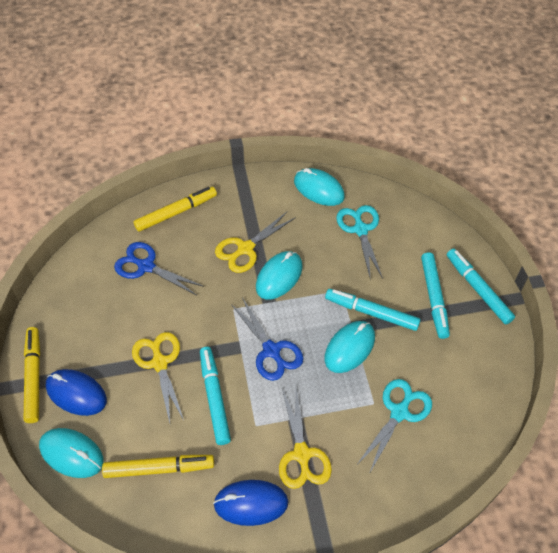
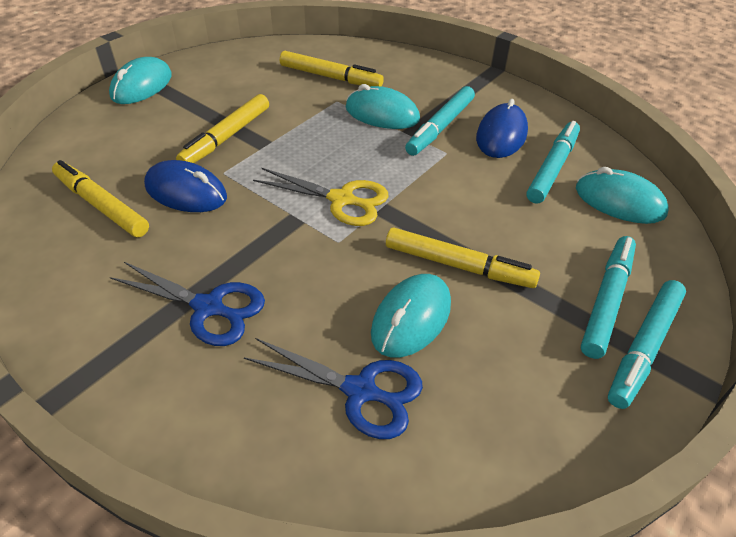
turquoise scissors: [336,205,383,280] [357,379,432,474] = 2 -> none = 0
yellow marker: [24,327,40,423] [102,455,214,478] [133,187,217,232] = 3 -> [52,160,149,237] [176,94,269,163] [280,51,384,87] [386,228,540,288] = 4
yellow scissors: [132,332,184,423] [215,211,296,273] [279,389,332,489] = 3 -> [253,168,389,226] = 1

